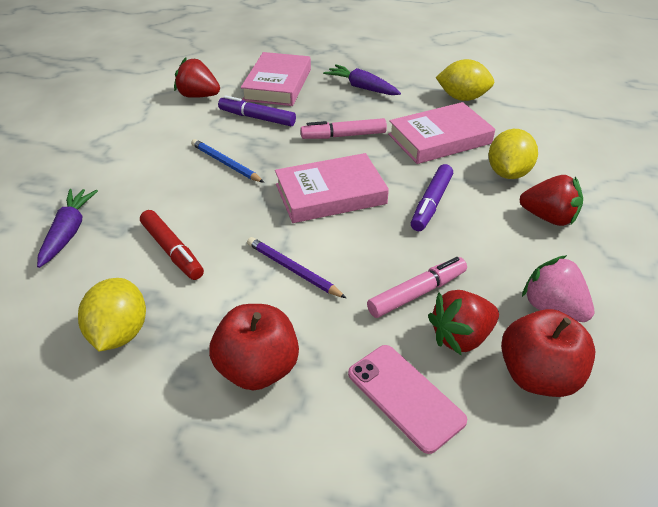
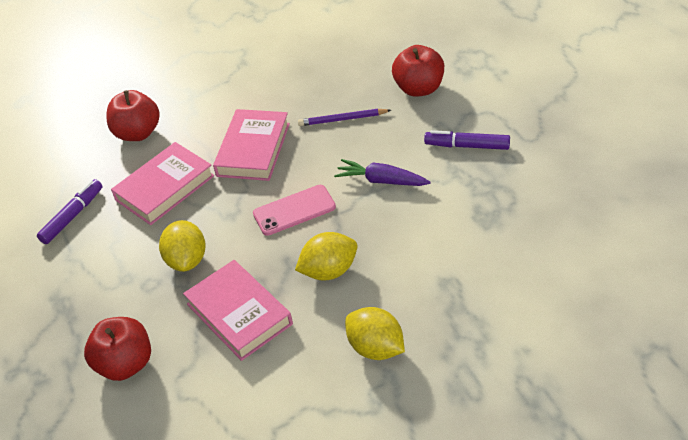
blue pencil: [191,139,264,183] = 1 -> none = 0
pink marker: [301,118,387,139] [367,257,467,318] = 2 -> none = 0
pink strawberry: [522,255,594,322] = 1 -> none = 0
purple carrot: [37,189,98,268] [323,64,401,95] = 2 -> [334,159,431,186] = 1
red apple: [209,304,299,390] [501,309,595,397] = 2 -> [84,317,151,381] [106,90,160,141] [392,45,444,97] = 3
red marker: [140,210,204,280] = 1 -> none = 0
red strawberry: [174,57,220,98] [428,290,499,355] [519,175,583,226] = 3 -> none = 0

